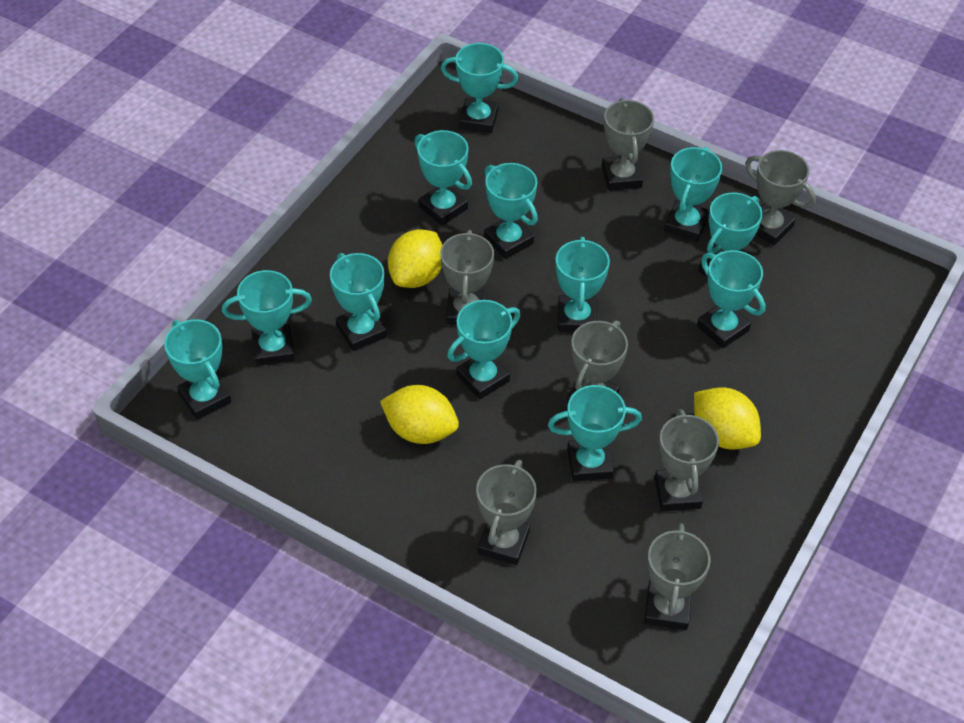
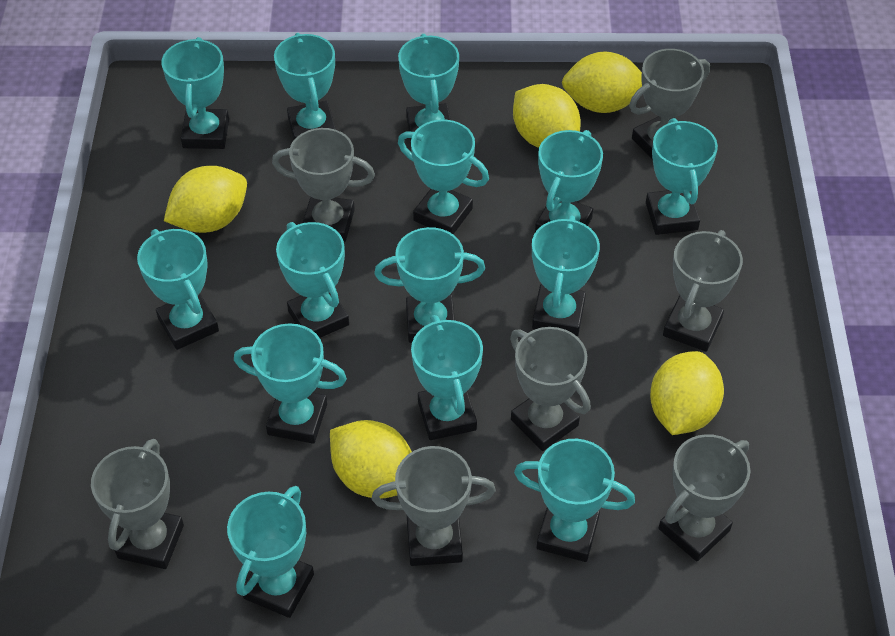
turquoise trophy: [164,319,231,420] [222,270,312,366] [330,253,387,351] [414,130,472,226] [441,43,519,133] [447,300,520,400] [484,163,538,259] [548,385,642,481] [555,237,610,332] [664,147,722,242] [697,250,766,349] [699,192,763,277] = 12 -> [137,229,219,350] [161,37,229,149] [227,486,314,618] [234,323,347,444] [274,33,336,140] [276,222,349,338] [374,227,485,343] [398,34,459,140] [398,120,489,234] [411,315,483,440] [514,439,635,562] [532,215,600,336] [535,130,603,232] [646,118,718,235] = 14
yellow lemon: [380,385,459,444] [388,229,442,288] [694,387,761,449] = 3 -> [164,166,247,233] [330,420,412,499] [513,84,581,148] [562,51,642,113] [650,351,724,435] = 5

